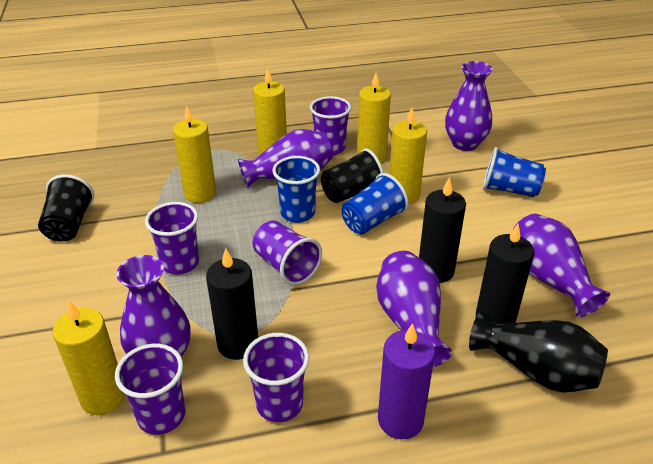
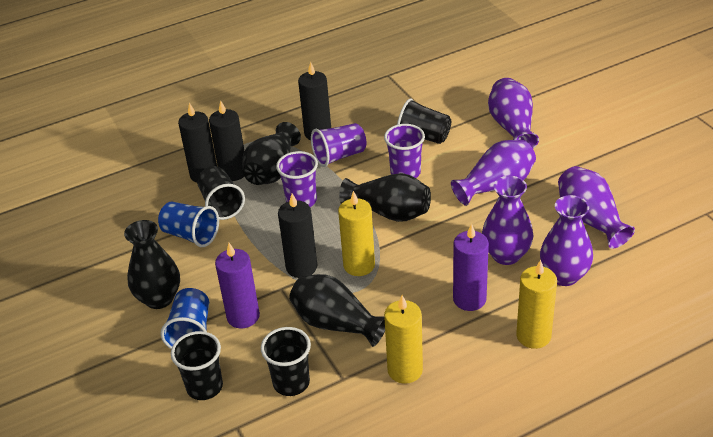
black candle: [206,248,258,360] [419,177,466,283] [476,224,534,324] = 3 -> [178,102,217,183] [209,100,245,181] [278,193,317,278] [298,62,331,140] = 4
black cup: [38,174,94,242] [321,148,384,203] = 2 -> [171,331,223,400] [197,166,245,220] [261,327,311,396] [397,98,451,144] = 4
black vase: [469,311,608,393] = 1 -> [124,220,180,309] [242,122,301,185] [289,274,385,347] [339,173,431,222] = 4
blue cup: [272,156,320,223] [342,173,409,234] [483,147,546,197] = 3 -> [158,202,219,247] [161,288,209,349] = 2
purple candle: [378,323,435,439] = 1 -> [215,243,260,328] [453,223,489,311] = 2
purple cup: [115,344,185,435] [145,202,199,275] [243,333,309,422] [253,221,322,285] [310,96,351,155] = 5 -> [276,151,318,207] [311,123,366,167] [384,124,425,178] = 3
yellow candle: [53,300,125,415] [173,106,216,203] [253,67,287,155] [357,73,391,163] [389,108,427,204] = 5 -> [338,191,375,276] [384,295,423,384] [516,260,557,349] = 3

